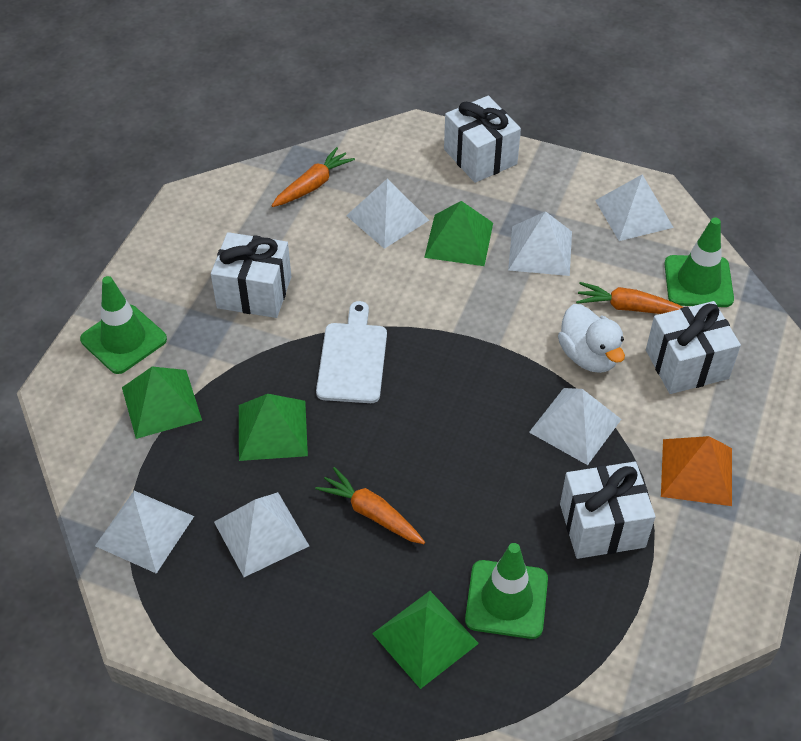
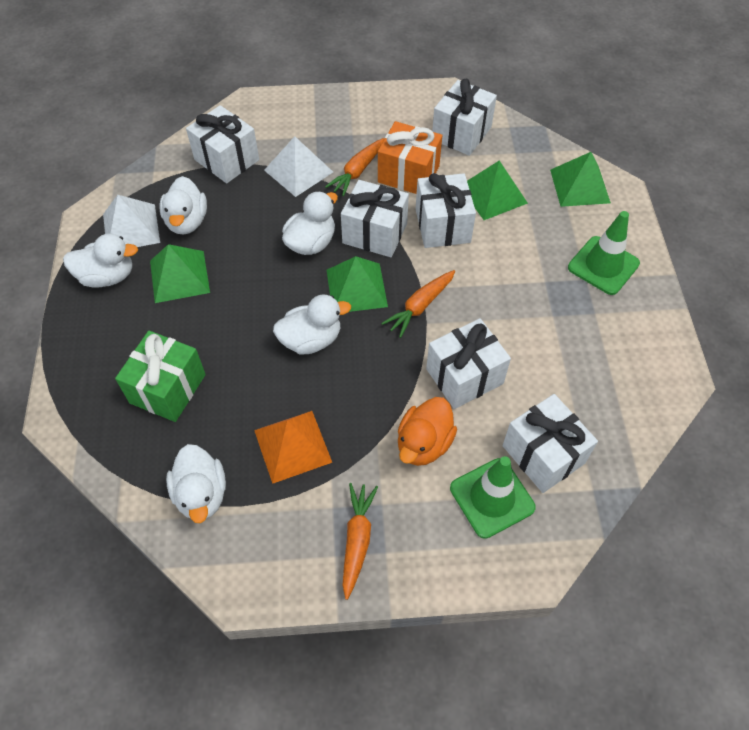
green gift: none = 0 -> [115,331,206,422] = 1
green traffic cone: [80,276,167,374] [465,543,548,639] [665,218,734,307] = 3 -> [450,456,535,539] [568,211,640,295] = 2
orange duck: none = 0 -> [398,397,457,466] = 1
orange gift: none = 0 -> [378,121,442,194] = 1
white cutting board: [316,301,387,403] = 1 -> none = 0
white duck: [558,304,625,373] = 1 -> [63,233,138,288] [160,176,207,234] [166,444,226,523] [273,294,351,354] [282,191,338,255] = 5
white gift: [211,232,291,318] [444,96,521,183] [560,461,655,559] [646,301,741,394] = 4 -> [186,105,259,183] [341,180,409,257] [416,173,476,248] [426,318,511,409] [432,79,497,156] [502,394,598,493] = 6
white pyramid: [95,491,194,574] [214,492,309,577] [346,178,429,249] [508,211,572,276] [529,388,621,465] [595,175,674,241] = 6 -> [103,195,160,247] [264,136,333,197] = 2

